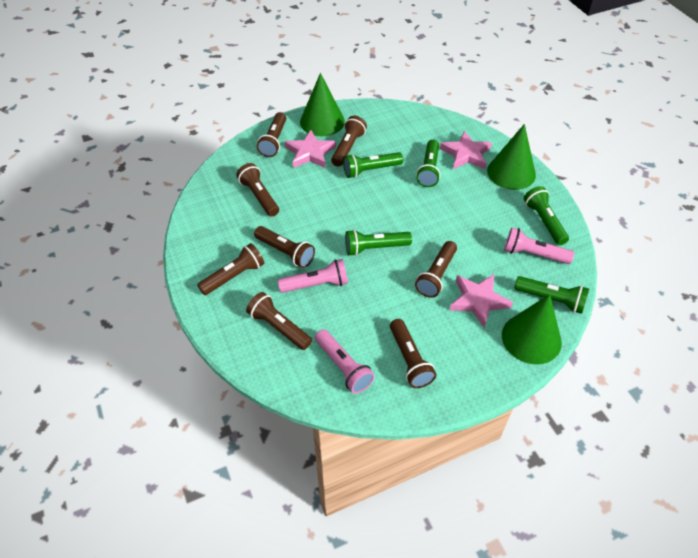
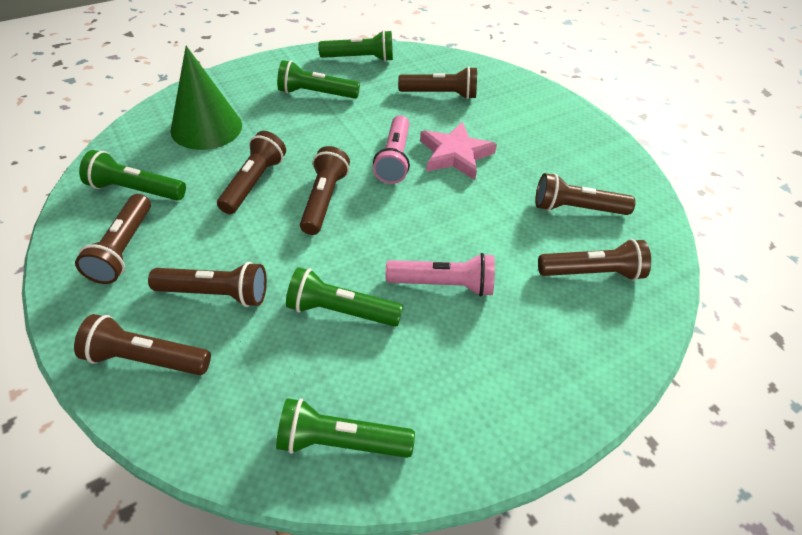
green cone: [300,73,345,136] [487,124,536,190] [502,294,562,364] = 3 -> [170,46,242,150] = 1
pink flashlight: [278,259,348,293] [315,329,375,394] [504,228,575,264] = 3 -> [373,115,410,184] [385,253,495,297] = 2
pink star: [285,130,336,168] [440,131,492,169] [449,274,513,328] = 3 -> [420,121,497,180] = 1

